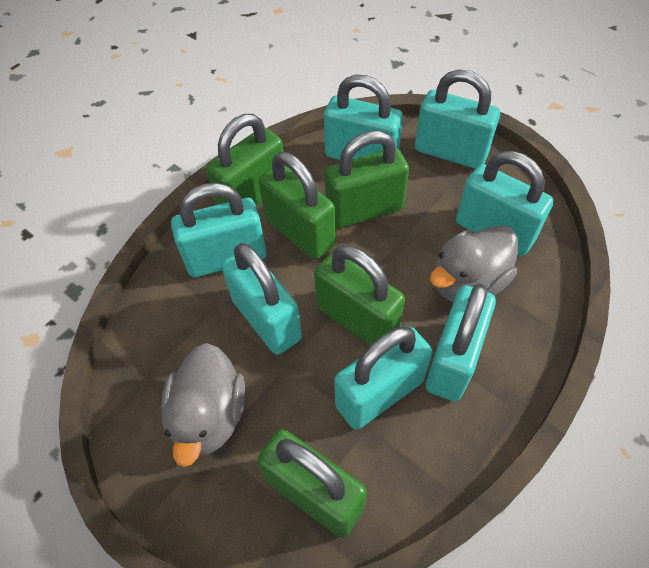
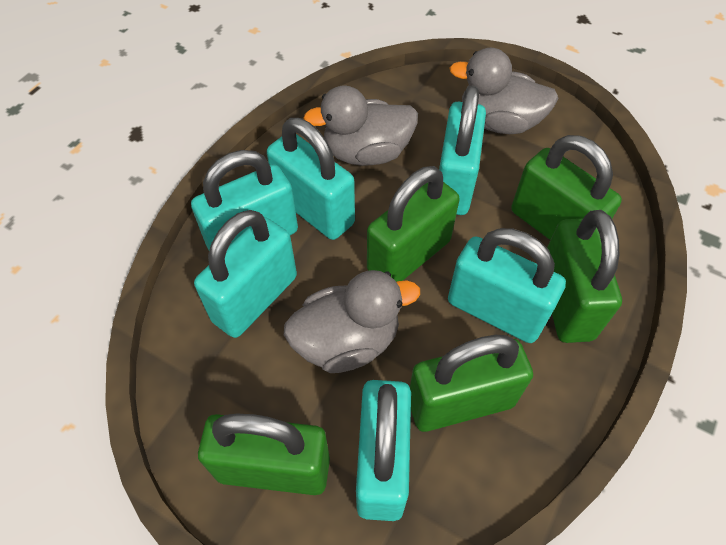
grey duck: [161,343,245,467] [430,225,518,302] = 2 -> [284,270,420,373] [303,86,418,166] [449,48,558,134] = 3
turquoise padlock: [171,183,266,277] [221,243,302,355] [324,75,403,160] [334,326,432,430] [415,69,500,169] [425,284,496,402] [456,151,554,256] = 7 -> [191,150,298,250] [194,210,297,338] [267,118,355,240] [356,380,411,521] [439,86,486,215] [448,228,566,343] = 6

